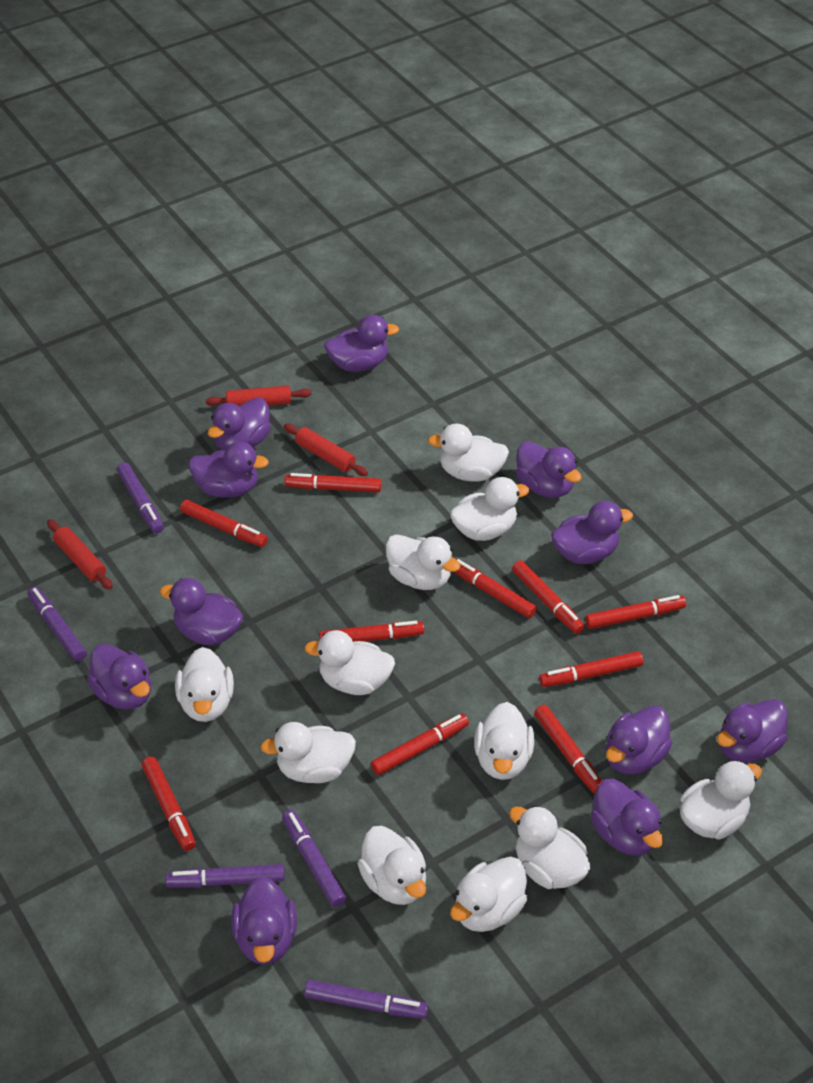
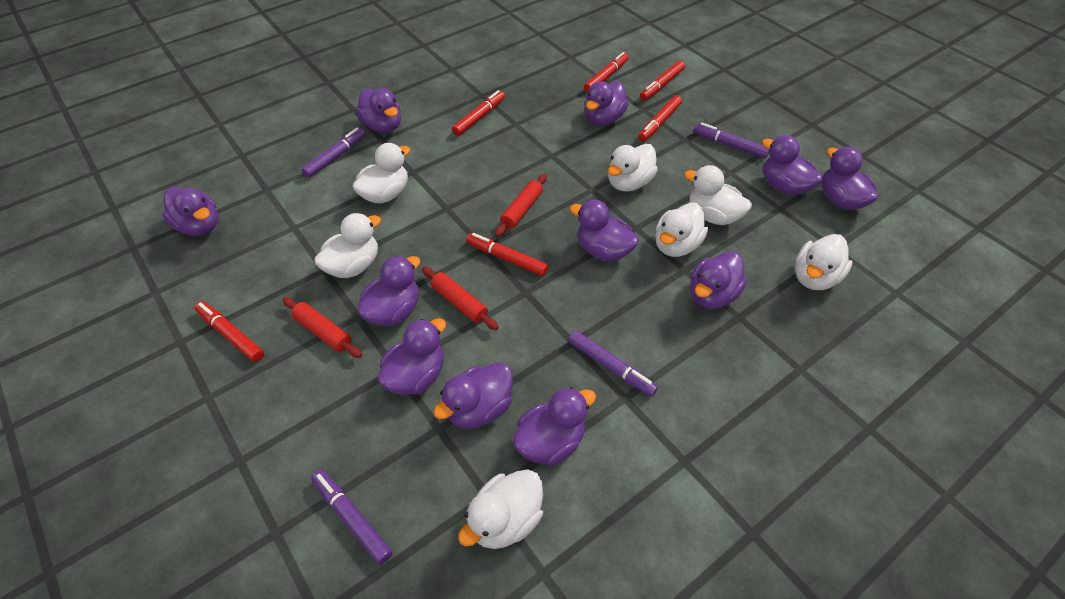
purple marker: [28,587,87,661] [117,462,164,533] [166,864,284,887] [282,810,346,907] [304,980,428,1019] = 5 -> [302,128,366,178] [311,469,392,565] [568,330,658,397] [693,122,769,159] = 4
red marker: [142,756,196,851] [180,500,268,547] [284,473,381,492] [319,621,424,642] [371,713,469,775] [455,559,537,618] [512,560,585,634] [534,705,602,794] [539,651,643,687] [585,595,686,629] = 10 -> [195,301,264,362] [452,90,505,136] [466,233,548,276] [584,52,629,93] [638,95,682,141] [640,61,685,101] = 6
white duck: [175,647,234,722] [260,722,356,783] [304,630,395,695] [358,826,426,905] [386,534,460,590] [428,424,509,482] [450,477,529,541] [450,856,528,932] [474,702,534,780] [509,806,591,889] [680,760,762,840] = 11 -> [314,213,381,278] [352,143,410,204] [458,470,543,549] [608,144,658,192] [655,202,708,257] [684,165,752,225] [795,234,852,290] = 7

